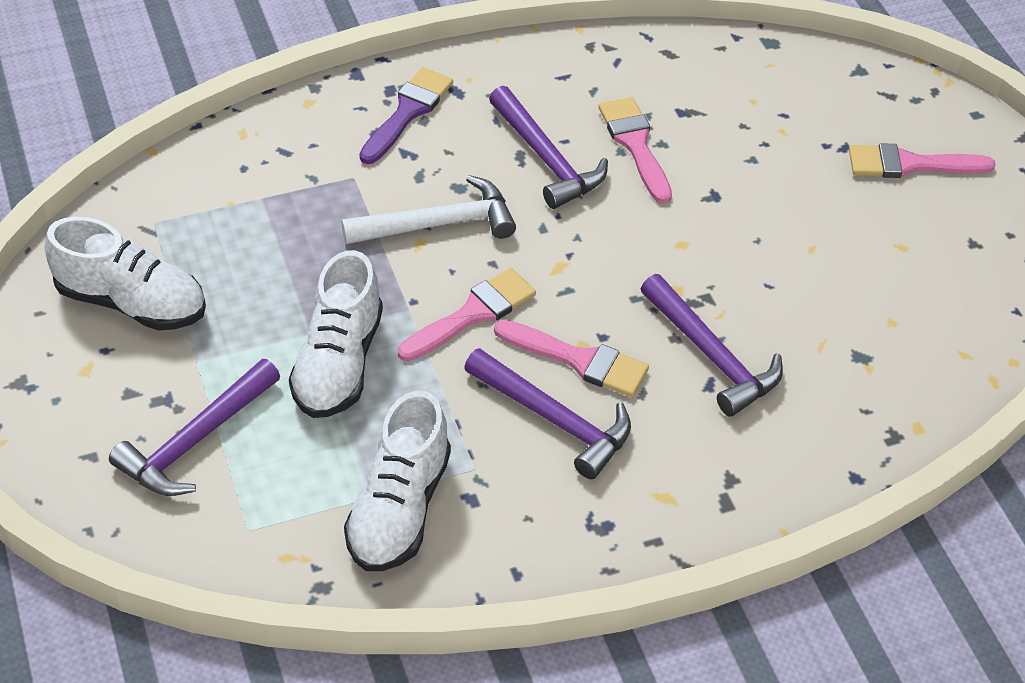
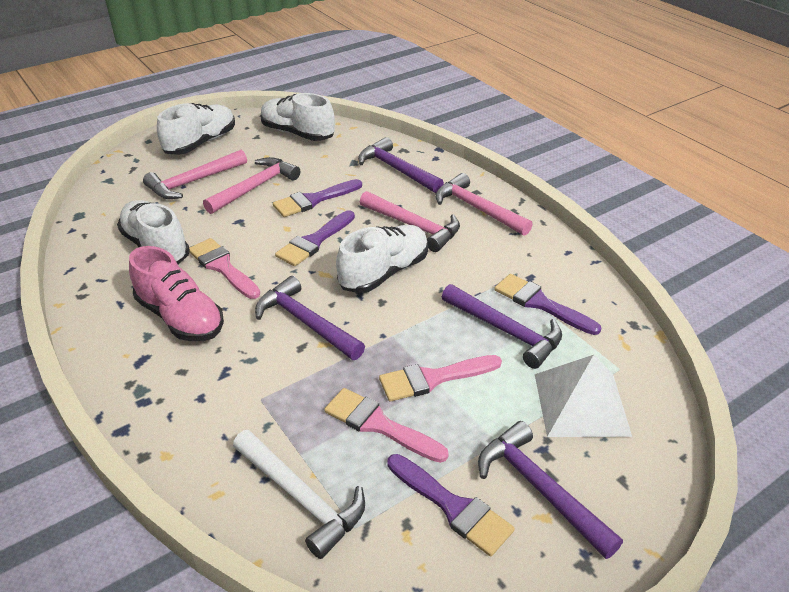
pink brush: [398,268,536,362] [494,320,649,397] [598,97,672,204] [849,143,996,178] = 4 -> [189,238,260,299] [324,388,449,463] [379,355,502,402] = 3
pink hammer: none = 0 -> [143,150,247,199] [203,157,300,214] [360,191,460,252] [435,173,533,236] = 4
pink shoe: none = 0 -> [129,246,224,341] = 1
purple brush: [360,67,453,164] = 1 -> [273,179,362,217] [275,210,355,266] [387,454,515,556] [494,274,602,335] = 4
white pyramid: none = 0 -> [535,355,632,437] = 1
white shoe: [45,217,206,330] [289,250,383,418] [344,391,451,571] = 3 -> [117,200,190,264] [157,103,235,155] [261,93,335,141] [336,225,428,293] = 4

